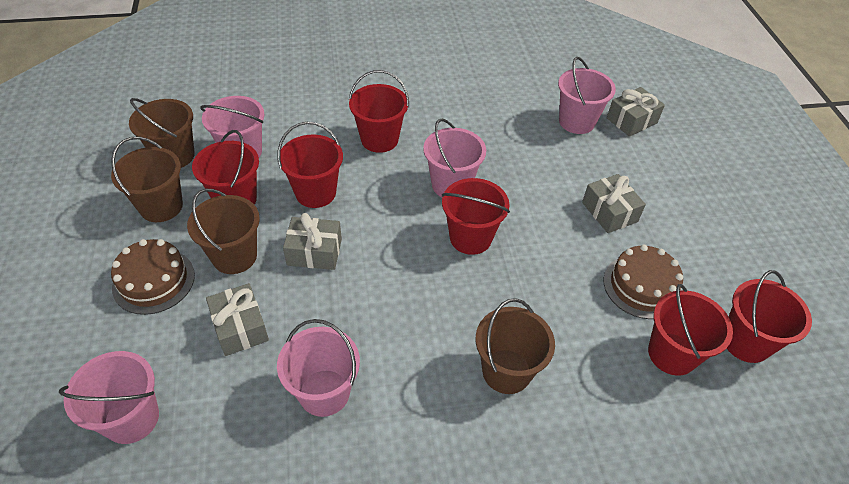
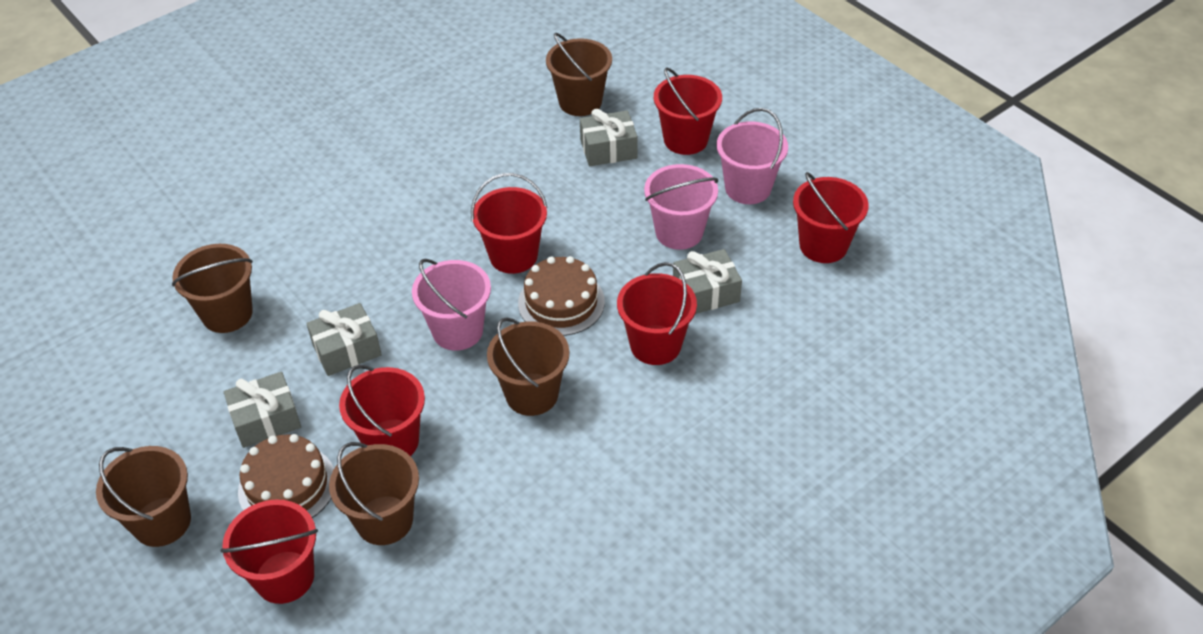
brown bucket: [111,136,183,222] [129,98,195,168] [187,189,260,274] [476,298,555,394] = 4 -> [96,446,191,547] [172,244,253,333] [329,442,419,545] [487,317,569,416] [546,33,612,116] = 5
pink bucket: [59,351,159,444] [200,96,264,157] [277,319,360,417] [423,118,486,197] [558,57,616,134] = 5 -> [412,259,491,351] [644,164,718,250] [717,108,788,204] = 3

